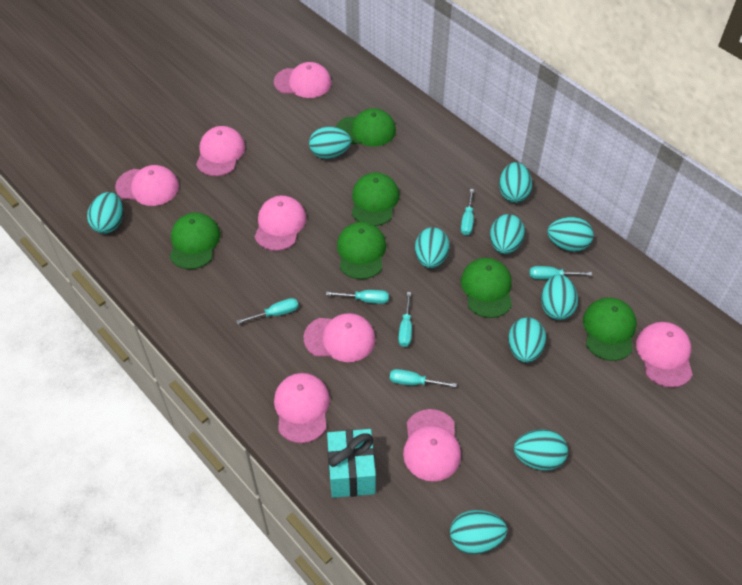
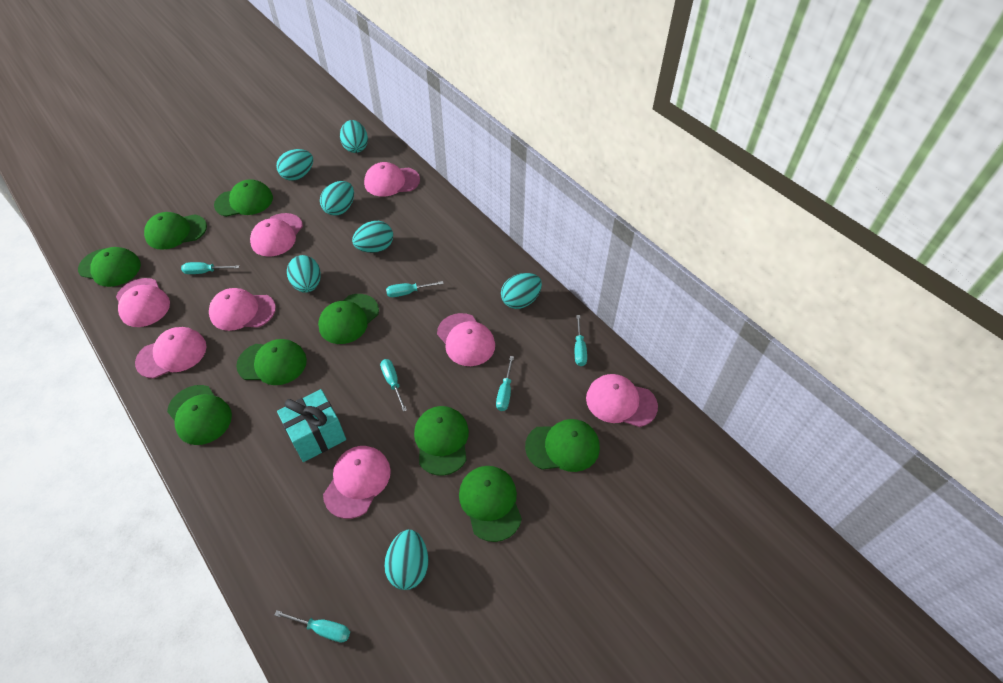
green cap: [170,213,220,269] [336,108,396,147] [337,222,386,279] [352,172,399,226] [461,258,512,318] [583,297,637,361] = 6 -> [78,247,141,287] [144,212,207,250] [167,385,232,445] [214,179,273,217] [236,339,307,385] [318,294,379,344] [414,406,469,476] [459,466,522,542] [525,419,600,472] = 9
turquoise egg: [87,192,123,234] [309,127,351,159] [415,227,450,268] [450,510,507,555] [490,214,525,254] [499,162,532,203] [508,317,546,363] [514,429,568,471] [541,275,578,320] [547,217,594,252] = 10 -> [276,149,313,181] [287,255,321,293] [320,181,354,216] [340,120,368,153] [352,221,393,253] [384,530,429,590] [501,273,542,309] = 7

